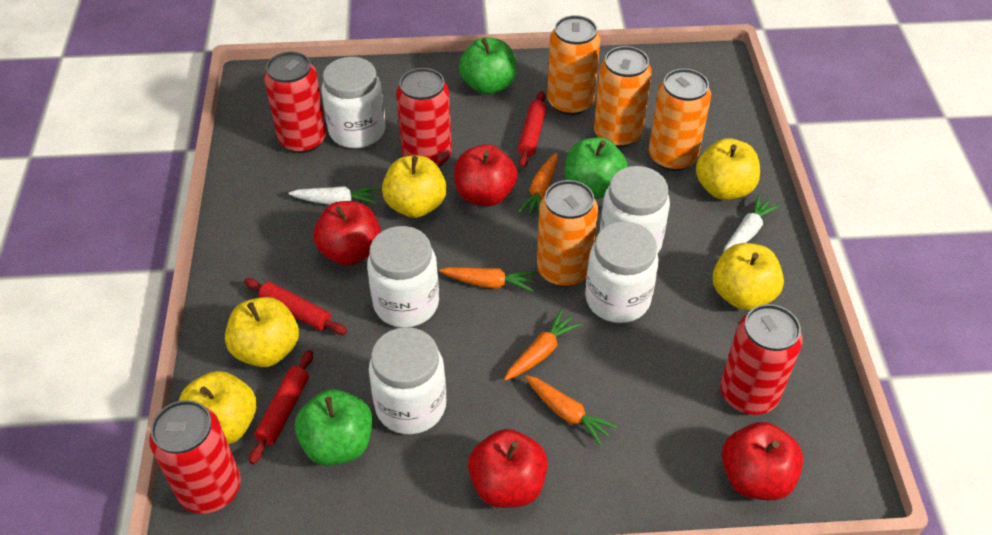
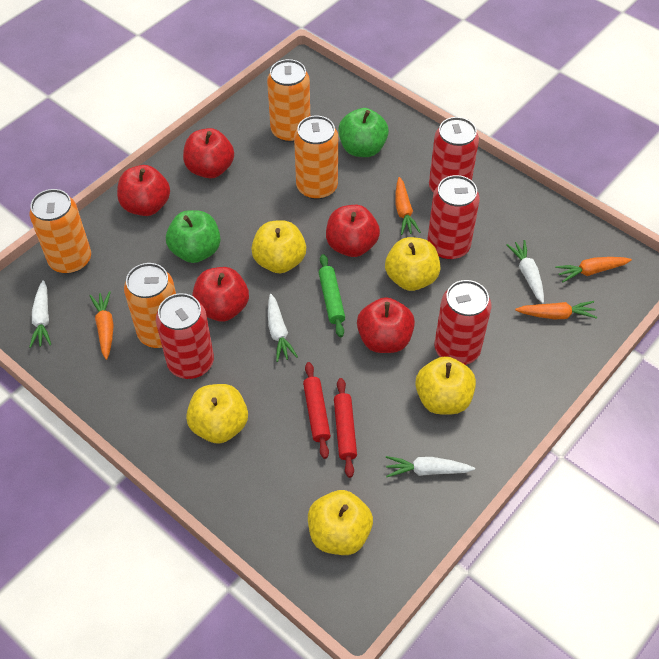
green apple: [295,389,373,465] [459,37,517,95] [565,137,628,199] = 3 -> [166,210,221,263] [338,108,389,157] = 2
green rolling pin: none = 0 -> [319,254,345,337] = 1
red apple: [313,201,381,266] [454,144,517,206] [468,429,548,508] [722,422,803,500] = 4 -> [117,165,170,216] [183,128,234,178] [192,267,249,321] [326,205,380,257] [357,297,415,353] = 5
red rolling pin: [244,278,347,335] [249,350,313,464] [518,91,547,168] = 3 -> [303,362,331,459] [334,378,357,478] = 2
white carrot: [289,186,380,205] [723,195,780,253] = 2 -> [29,280,51,348] [268,294,298,362] [386,456,475,477] [506,240,544,303] = 4
white jar: [321,57,386,148] [367,226,439,328] [369,327,446,434] [585,221,659,323] [600,166,670,254] = 5 -> none = 0

